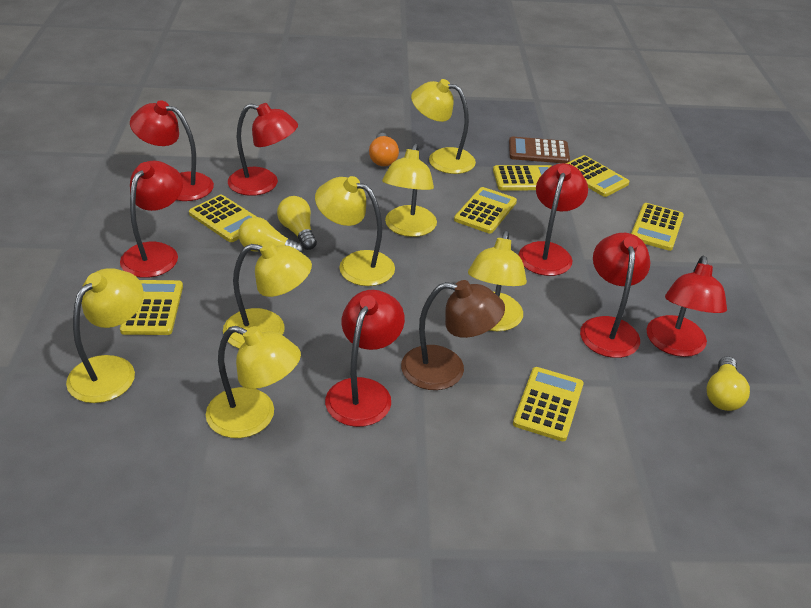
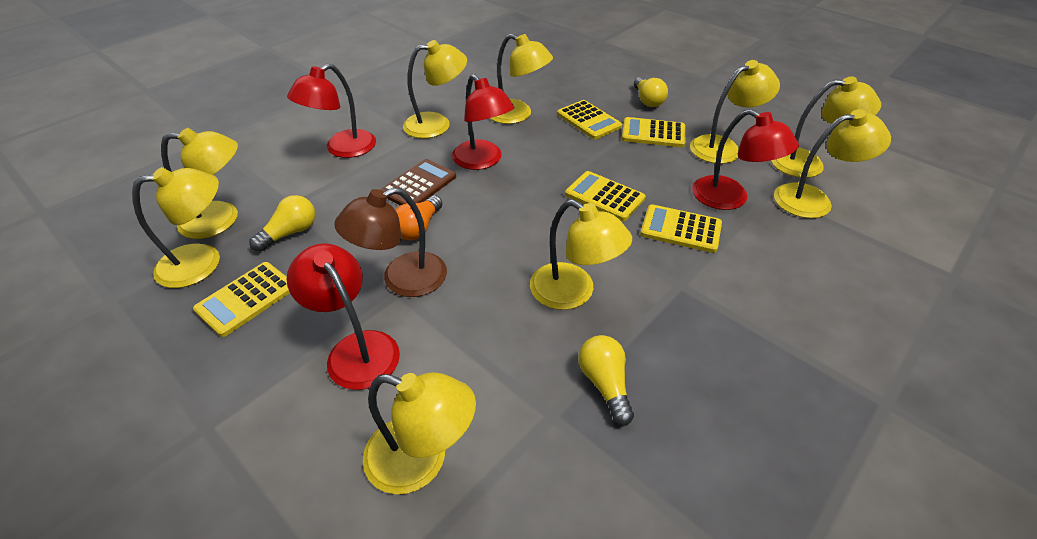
red lamp: [120,161,183,278] [130,100,214,201] [228,103,298,196] [325,290,405,427] [518,163,588,276] [580,233,650,358] [646,256,727,357] = 7 -> [287,64,376,158] [287,243,400,390] [452,74,514,170] [692,109,799,210] = 4
yellow calculator: [120,280,183,335] [189,195,257,242] [454,187,517,234] [493,165,551,190] [513,367,584,441] [566,155,629,197] [631,203,684,251] = 7 -> [193,262,290,337] [557,100,622,139] [565,171,646,221] [622,117,685,147] [640,204,722,253] = 5
yellow lamp: [66,268,143,403] [206,326,301,438] [223,241,312,349] [315,176,395,286] [382,144,437,237] [411,79,476,174] [468,231,527,331] = 7 -> [132,167,220,288] [161,128,238,239] [363,372,476,494] [403,40,467,139] [490,34,553,124] [530,199,632,310] [690,60,780,164] [771,77,881,178] [774,109,891,218] = 9

